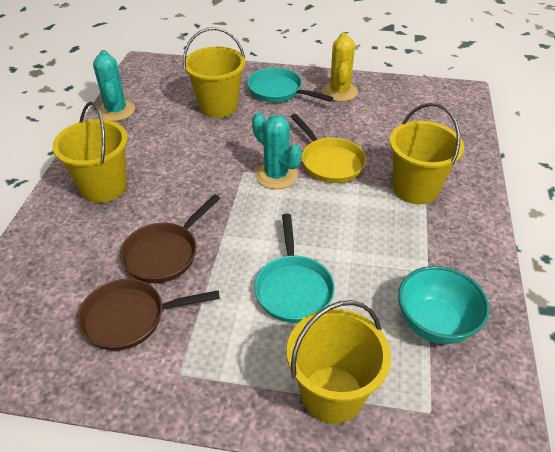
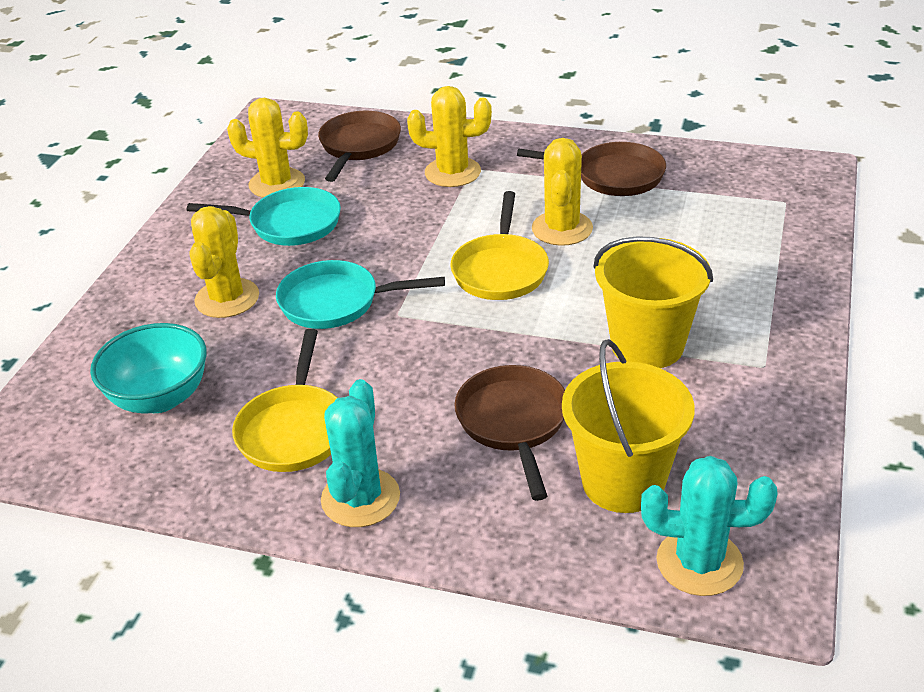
brown pan: [77,279,220,351] [120,194,220,283] = 2 -> [318,111,401,182] [454,365,565,501] [517,142,666,196] = 3
yellow bucket: [52,102,128,203] [183,27,245,118] [287,300,391,424] [389,103,464,204] = 4 -> [562,339,695,513] [593,236,713,368] = 2
yellow cactus: [322,32,358,102] = 1 -> [189,206,259,318] [227,98,308,198] [407,86,492,187] [532,138,593,246] = 4
yellow pan: [291,114,366,183] = 1 -> [232,329,337,472] [451,191,549,300] = 2

